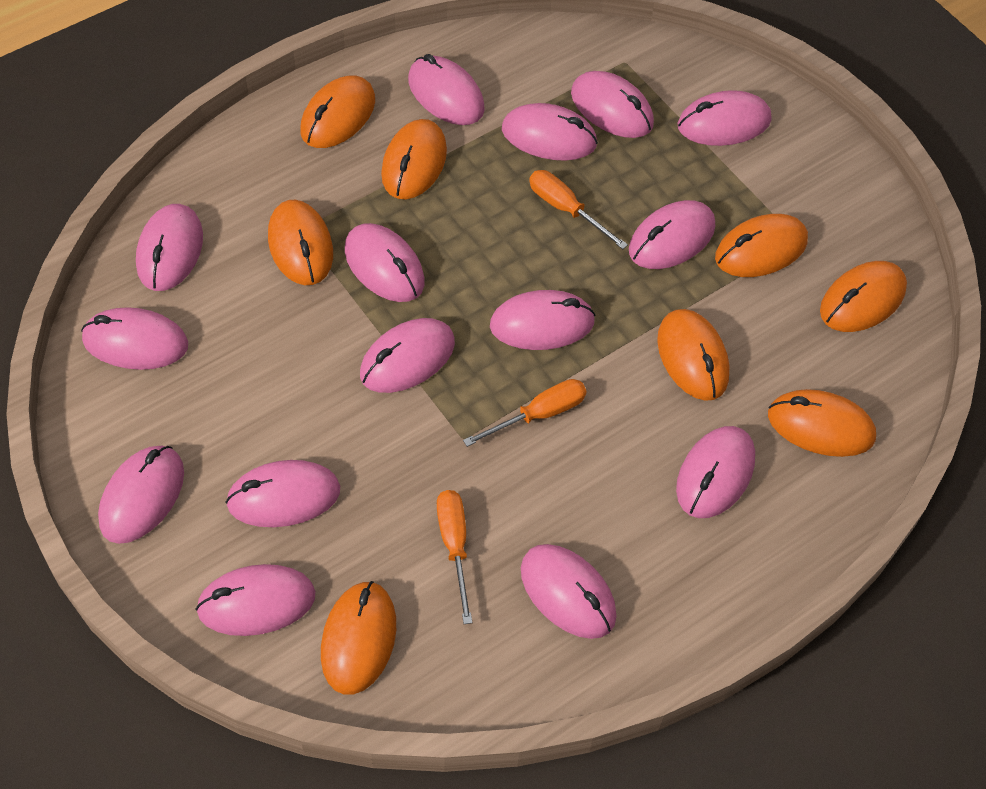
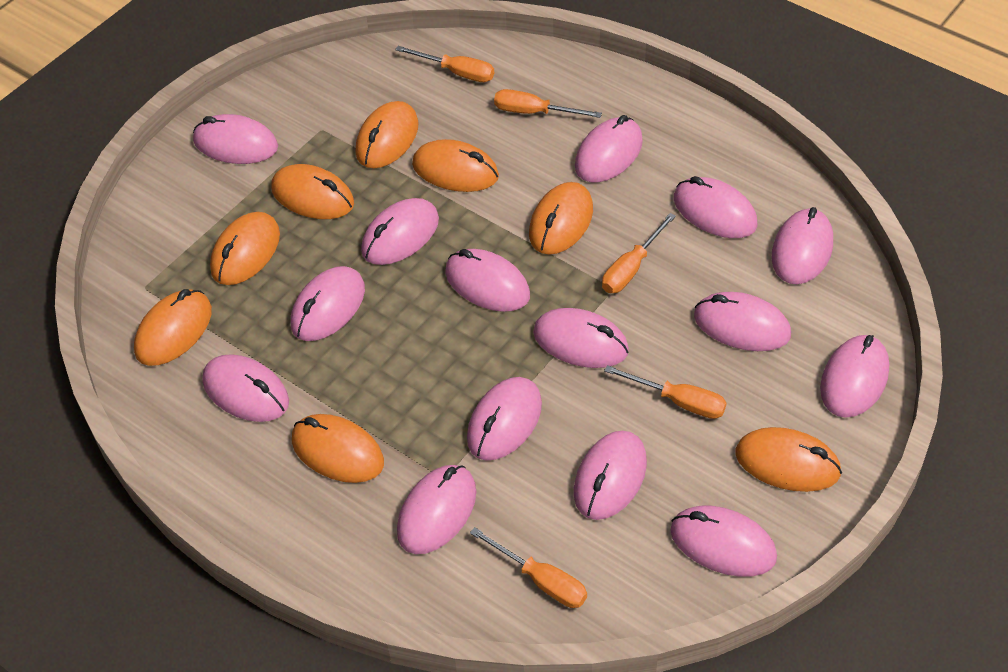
orange screwdriver: [437,490,472,624] [463,379,586,447] [529,170,628,249] = 3 -> [395,46,494,82] [470,527,587,608] [494,89,602,118] [602,213,676,293] [604,365,727,419] = 5

